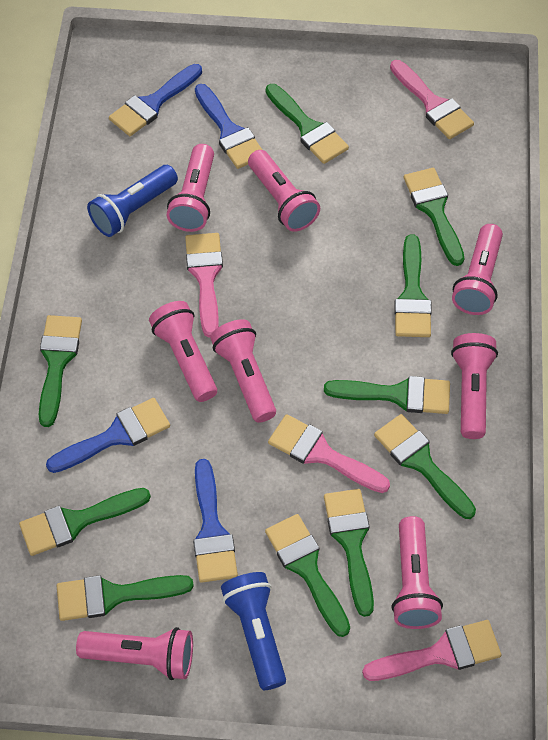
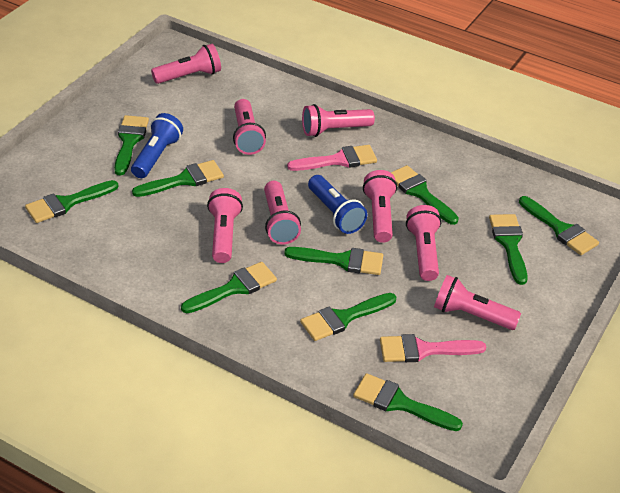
blue brush: [46,398,170,473] [109,64,202,136] [193,459,238,583] [195,84,262,169] = 4 -> none = 0
pink brush: [185,233,223,338] [268,414,390,493] [362,620,501,681] [390,60,474,139] = 4 -> [287,145,377,171] [380,334,486,362] = 2

